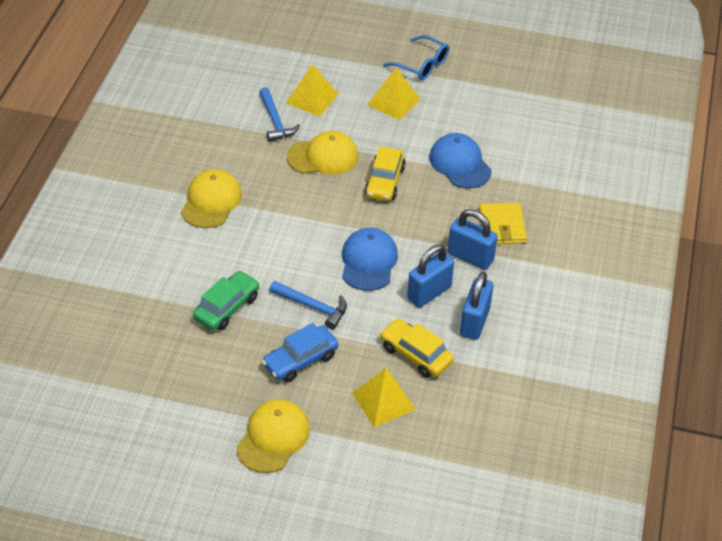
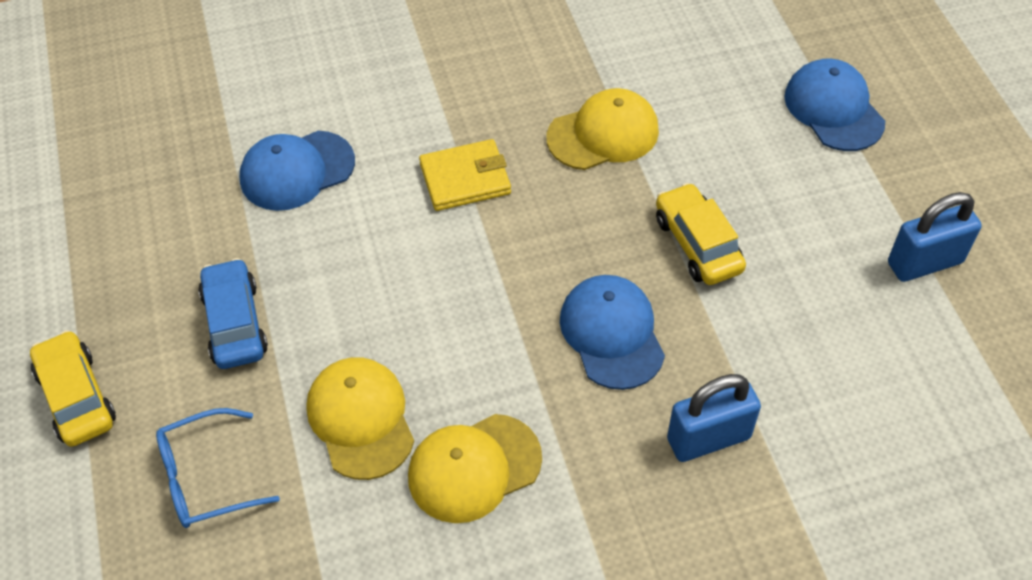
blue cap: [342,228,398,291] [429,133,492,189] = 2 -> [240,131,355,211] [560,275,665,390] [784,59,885,151] = 3
blue hammer: [259,87,300,142] [270,281,347,329] = 2 -> none = 0
blue padlock: [407,245,454,307] [448,209,498,270] [460,271,493,340] = 3 -> [667,374,761,462] [888,192,982,282] = 2
green car: [193,271,260,330] = 1 -> none = 0
yellow pyramid: [286,64,338,117] [352,368,416,427] [367,68,421,120] = 3 -> none = 0

